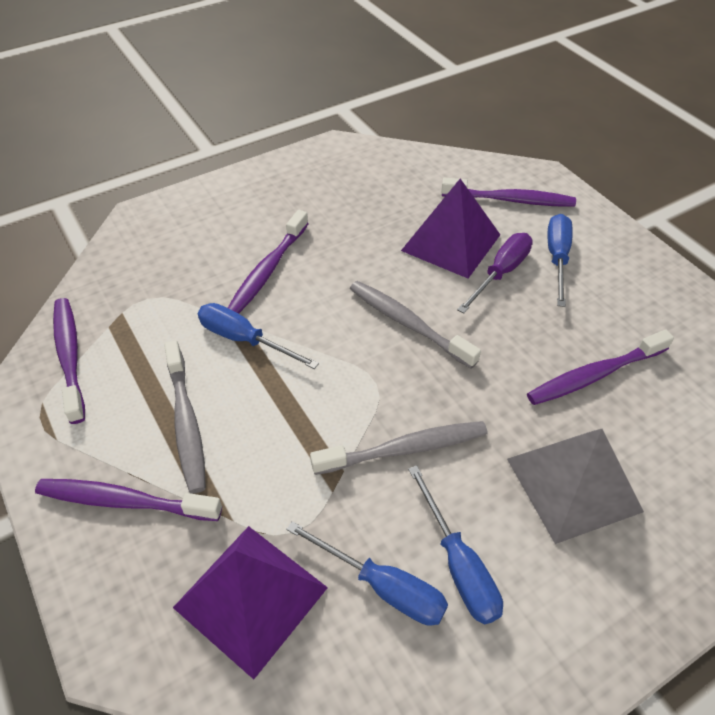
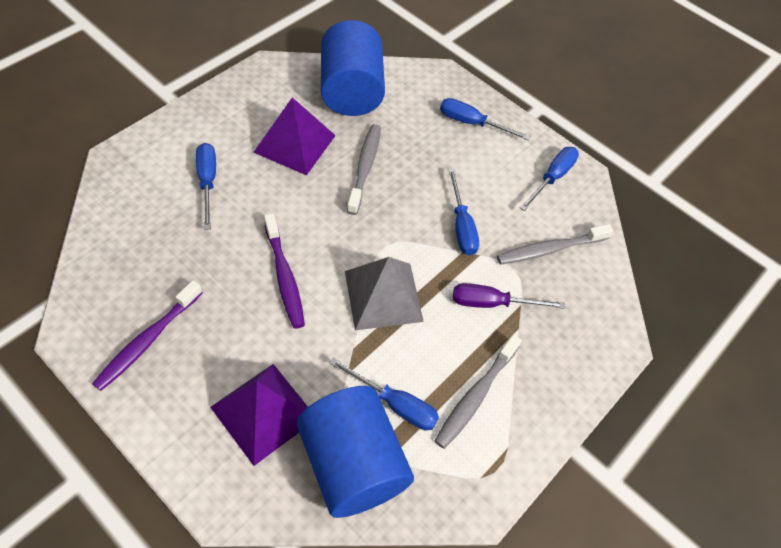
blue cylinder: none = 0 -> [297,386,414,518] [321,20,385,116] = 2
blue screwdriver: [198,303,319,369] [286,521,448,626] [408,465,503,624] [547,214,573,307] = 4 -> [196,143,216,230] [329,357,439,430] [440,98,531,140] [448,168,479,255] [520,147,579,211] = 5
purple toothbrush: [35,479,222,521] [53,298,85,424] [228,210,309,314] [441,178,576,207] [527,330,674,405] = 5 -> [92,280,202,391] [264,213,305,329] = 2

